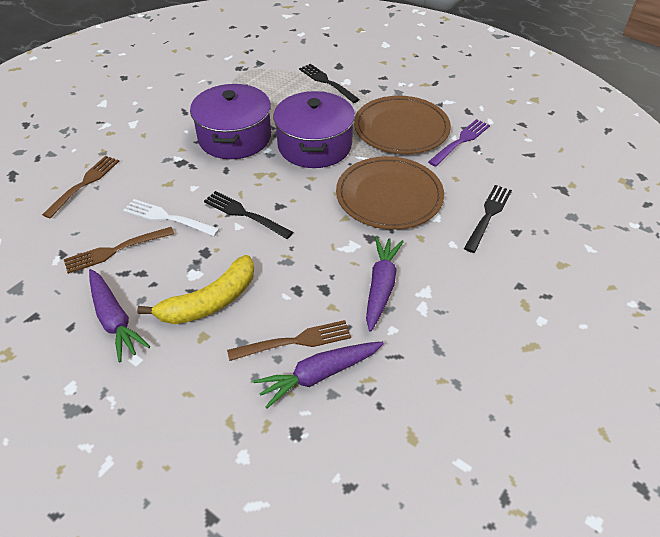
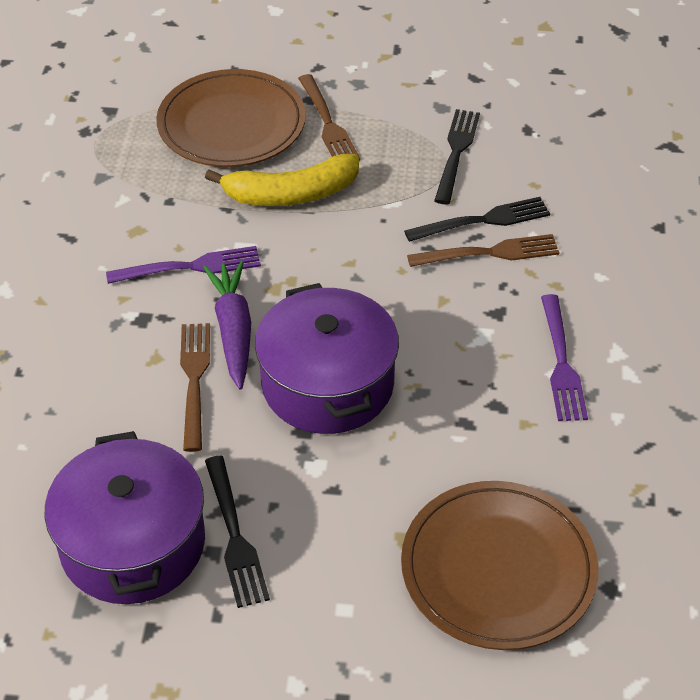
purple carrot: [89,269,150,363] [253,342,384,408] [366,237,404,332] = 3 -> [203,261,251,390] = 1
purple fork: [428,119,490,167] = 1 -> [106,246,261,284] [541,294,588,421] = 2
white fork: [123,199,220,236] = 1 -> none = 0

